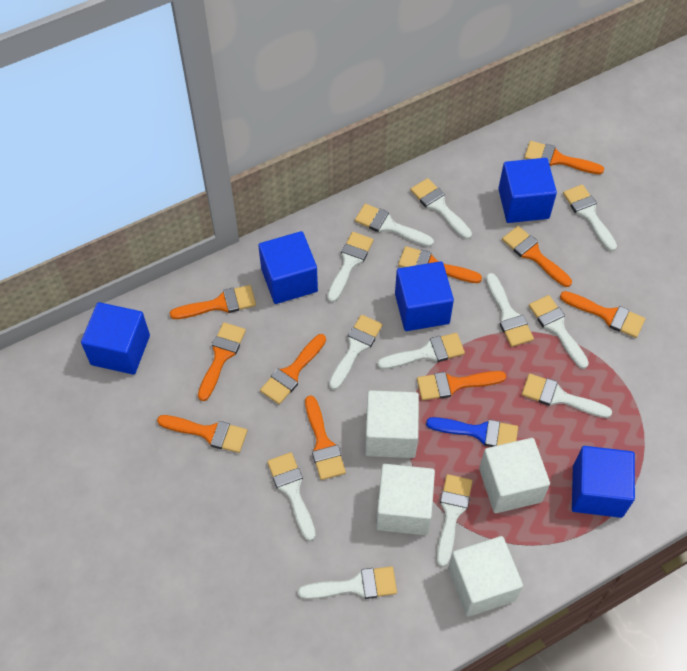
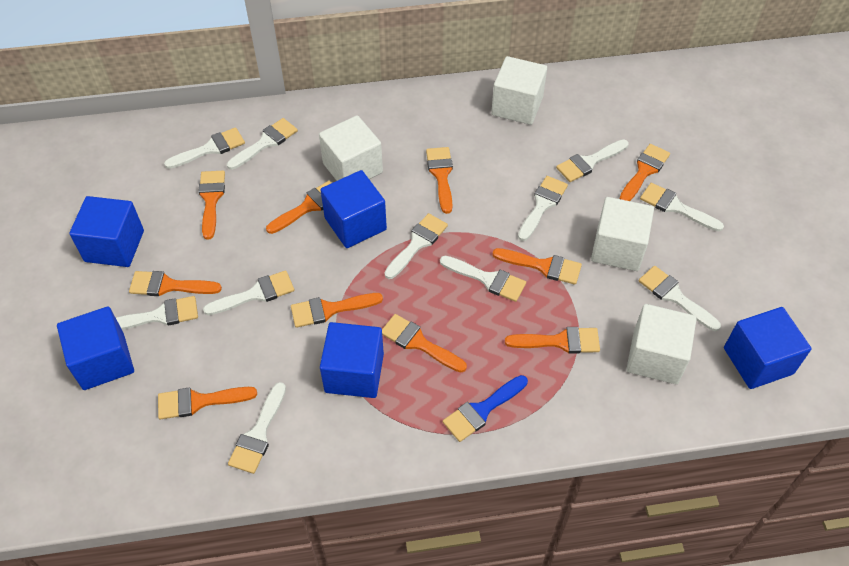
white brush: [267,452,316,541] [298,566,397,599] [327,232,374,302] [329,315,383,390] [355,204,434,247] [377,333,465,369] [410,178,472,239] [437,474,472,567] [486,273,534,347] [522,373,612,418] [529,295,589,369] [563,185,617,251] = 12 -> [116,296,198,330] [164,127,245,169] [203,270,294,315] [227,118,298,170] [228,382,286,474] [384,213,448,279] [440,256,526,302] [518,176,568,241] [556,139,629,182] [639,266,721,331] [640,183,724,232] = 11

